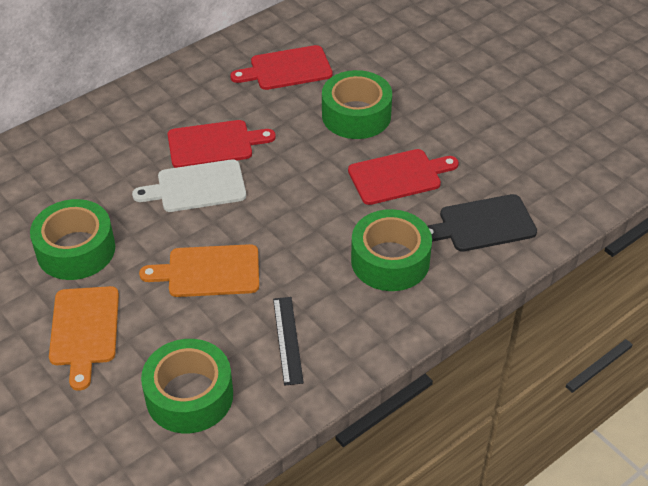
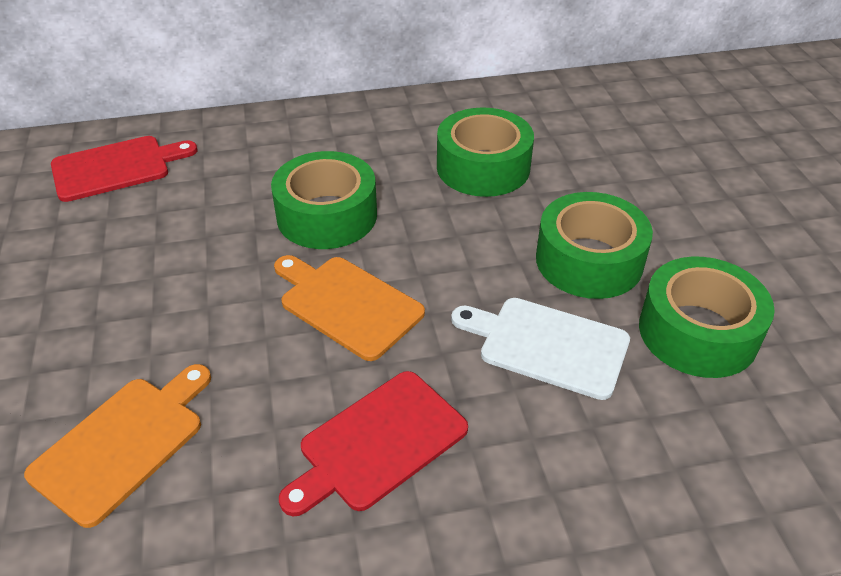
black cutting board: [428,194,537,252] = 1 -> none = 0
black ruler: [273,297,304,386] = 1 -> none = 0
red cutting board: [168,120,276,168] [230,45,333,90] [348,149,459,205] = 3 -> [51,136,197,202] [279,371,468,516] = 2

